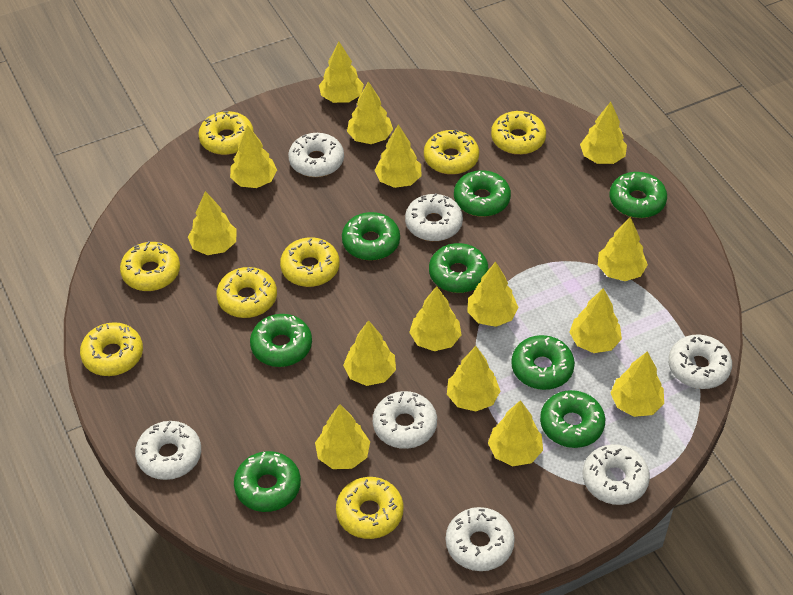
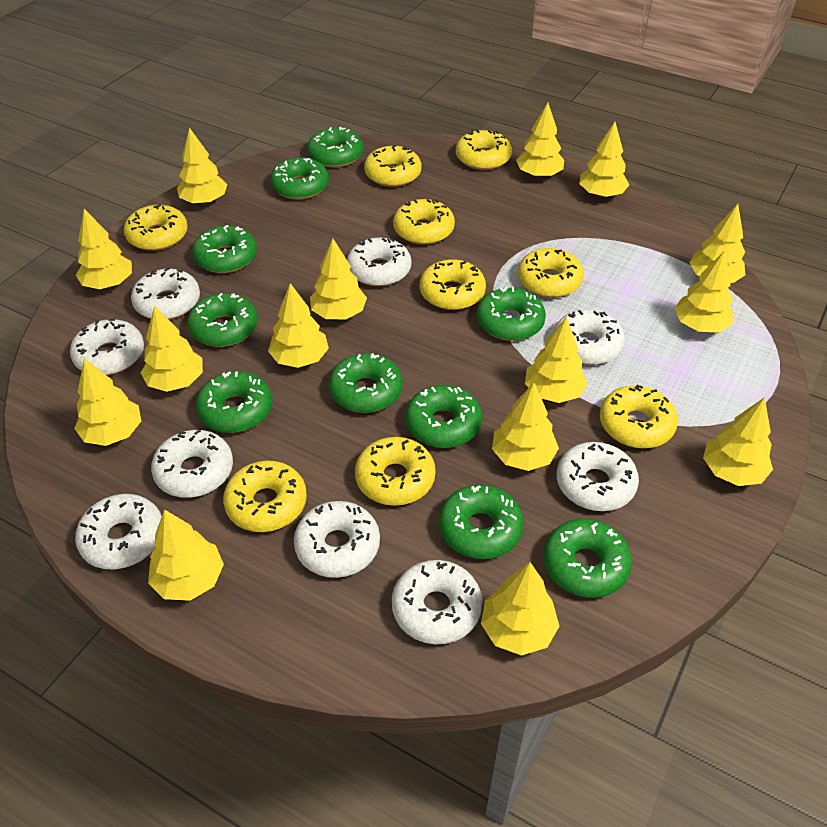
green donut: [234,451,301,512] [250,314,312,367] [342,212,400,261] [429,243,488,293] [454,170,511,217] [511,335,575,390] [540,390,605,448] [610,172,667,218] = 8 -> [187,293,258,347] [192,225,257,273] [196,371,272,433] [270,157,329,200] [307,127,363,168] [329,353,403,413] [405,385,482,448] [439,484,523,559] [477,287,546,341] [543,519,632,598] = 10
white donut: [135,421,201,480] [288,133,344,177] [373,391,437,449] [405,193,463,241] [446,507,515,571] [582,444,650,505] [668,334,732,389] = 7 -> [70,319,144,375] [75,494,162,569] [131,267,200,320] [151,429,233,498] [294,501,380,578] [347,237,411,286] [392,560,482,644] [554,310,625,365] [557,442,639,511] = 9
yellow donut: [80,322,143,376] [120,241,180,291] [198,111,254,155] [216,267,277,318] [280,237,339,287] [336,477,403,539] [424,130,479,175] [491,111,546,155] = 8 -> [124,205,188,251] [223,461,307,532] [355,437,436,506] [364,145,421,187] [393,199,455,245] [420,259,486,310] [456,130,512,170] [518,248,584,298] [600,384,678,449] = 9

